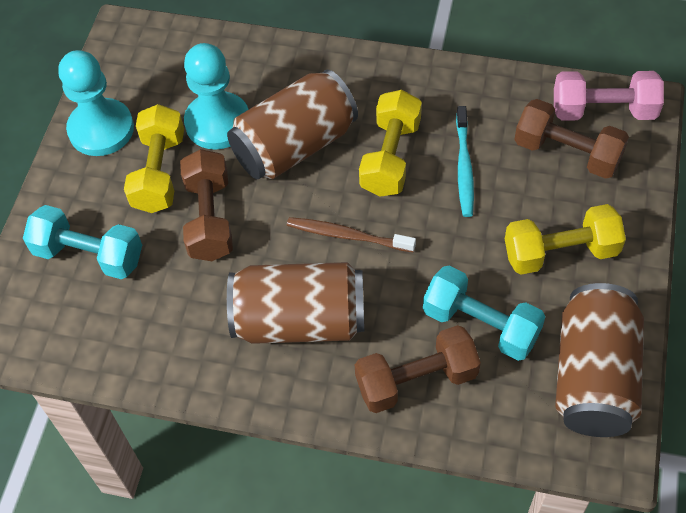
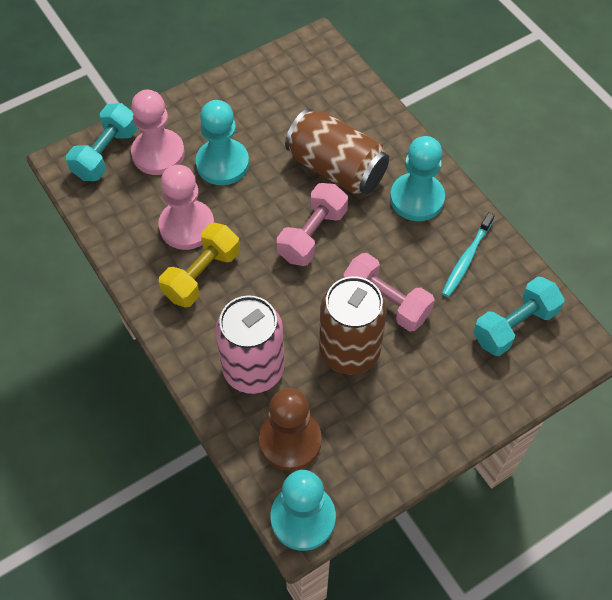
brown can: [227,70,358,179] [227,262,364,344] [555,283,644,437] = 3 -> [285,109,389,195] [319,276,387,375] = 2
brown dumbbell: [180,149,233,261] [355,325,481,413] [514,99,629,179] = 3 -> none = 0
brown pawn: none = 0 -> [259,388,322,471] = 1
brown toothbrush: [287,217,416,252] = 1 -> none = 0
pink can: none = 0 -> [215,295,285,394] = 1
pink dumbbell: [554,71,664,120] = 1 -> [277,183,348,266] [343,253,435,331] = 2
pink pawn: none = 0 -> [131,90,185,175] [158,165,214,250] = 2
turquoise pawn: [58,50,134,156] [184,43,249,150] = 2 -> [196,100,249,185] [270,470,336,551] [390,136,445,221] = 3
yellow dumbbell: [124,104,184,213] [359,90,422,197] [505,204,626,275] = 3 -> [159,223,240,308] = 1

